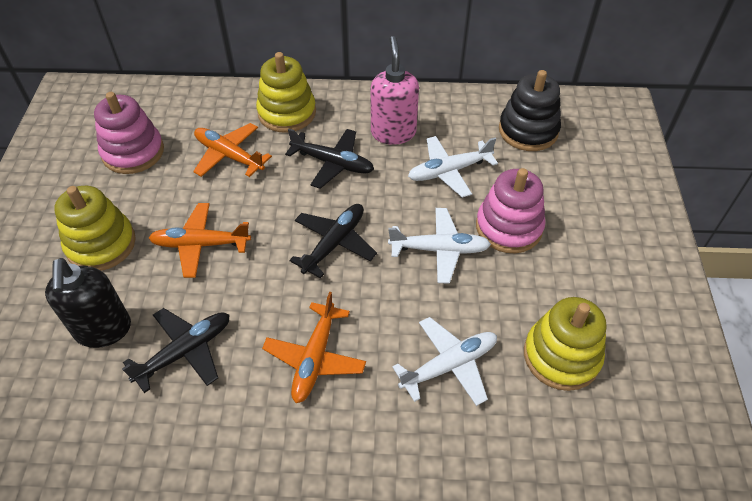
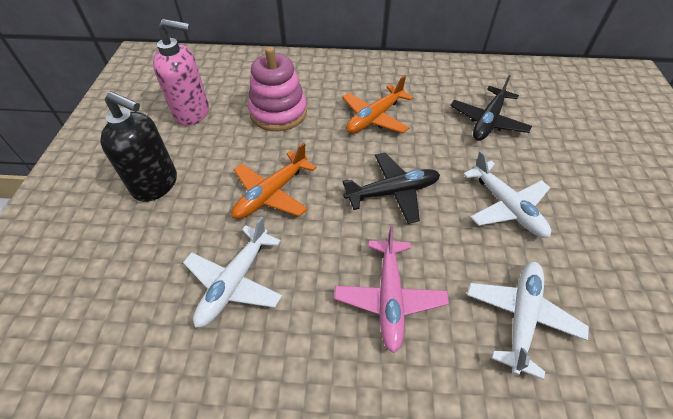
black plane: [122,308,230,393] [285,129,374,189] [289,204,377,279] = 3 -> [342,153,440,224] [450,75,532,141] = 2
black stacking toy: [499,70,561,151] = 1 -> none = 0
orange plane: [149,203,251,278] [193,123,272,177] [262,292,366,403] = 3 -> [232,143,317,219] [342,75,414,133] = 2
pink plane: none = 0 -> [334,226,449,353] = 1
pink stacking toy: [94,92,164,174] [476,168,546,253] = 2 -> [248,47,307,131] = 1
yellow stacking toy: [54,186,136,271] [256,52,316,133] [524,297,606,391] = 3 -> none = 0

